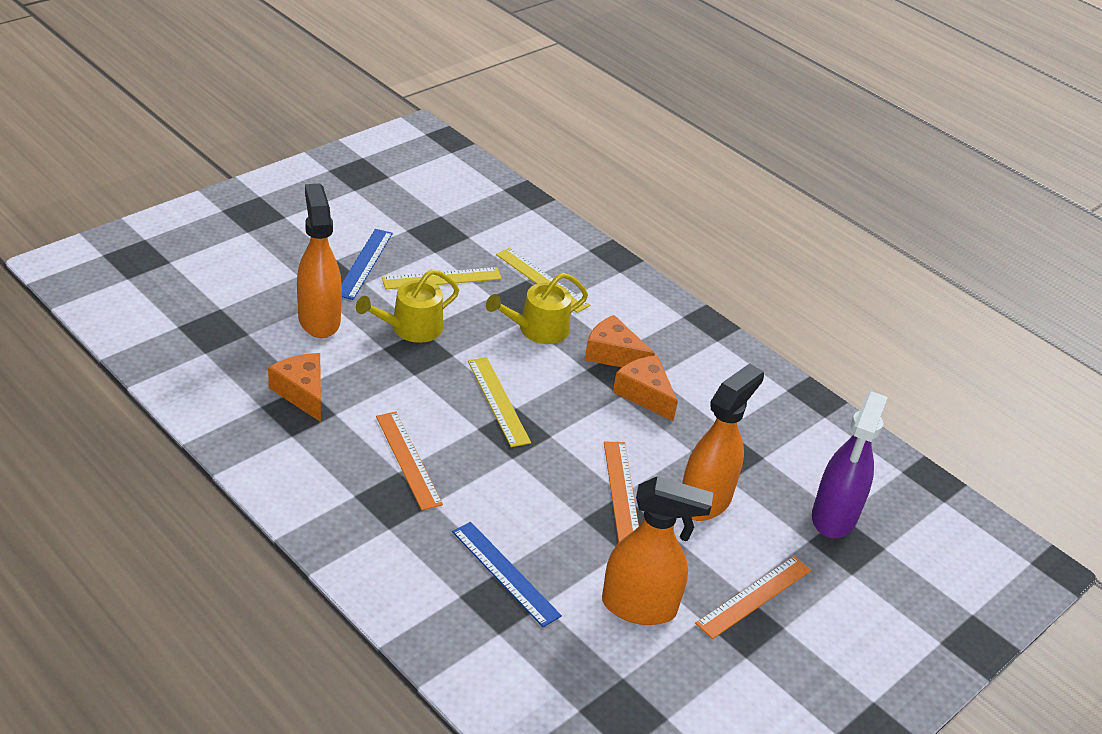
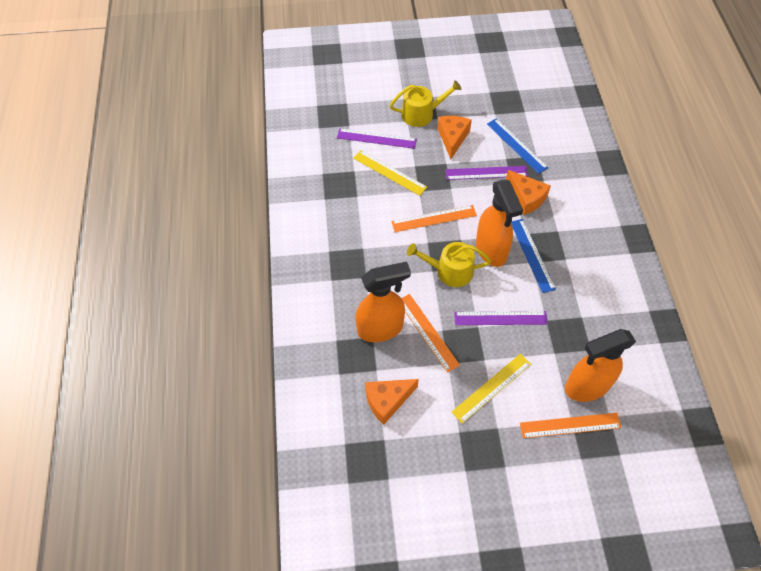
purple ruler: none = 0 -> [337,128,417,149] [445,166,528,180] [454,311,548,325] = 3
purple spray bottle: [812,391,888,538] = 1 -> none = 0
yellow ruler: [382,267,502,290] [468,357,531,447] [496,248,591,313] = 3 -> [353,150,427,196] [451,354,531,424] = 2

